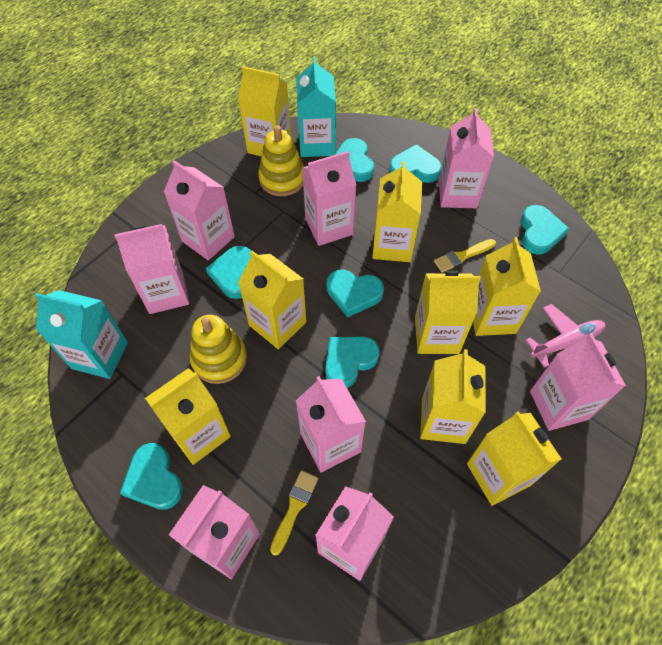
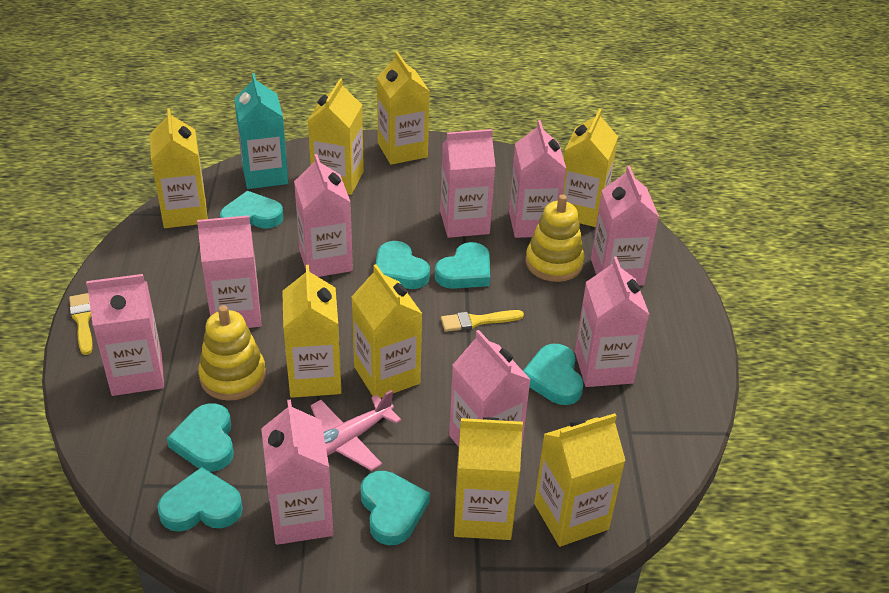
pink carton: [114,224,189,314] [164,160,235,260] [169,485,260,579] [296,376,366,473] [302,151,356,246] [315,486,394,581] [439,108,494,208] [530,333,626,431] = 8 -> [86,274,164,396] [197,215,261,328] [261,399,333,545] [294,154,353,277] [440,129,495,238] [449,330,531,449] [509,120,566,238] [575,257,649,387] [591,166,659,285] = 9
turquoise carton: [35,290,128,379] [296,57,336,157] = 2 -> [234,73,288,189] = 1

